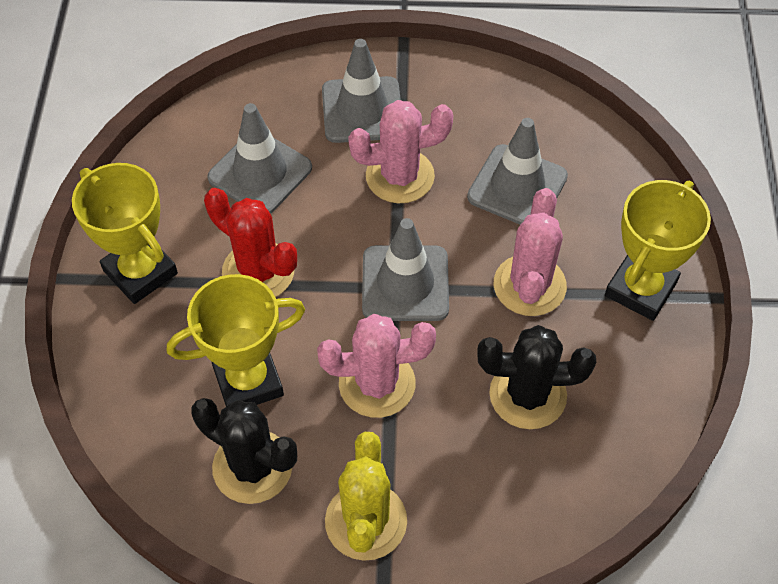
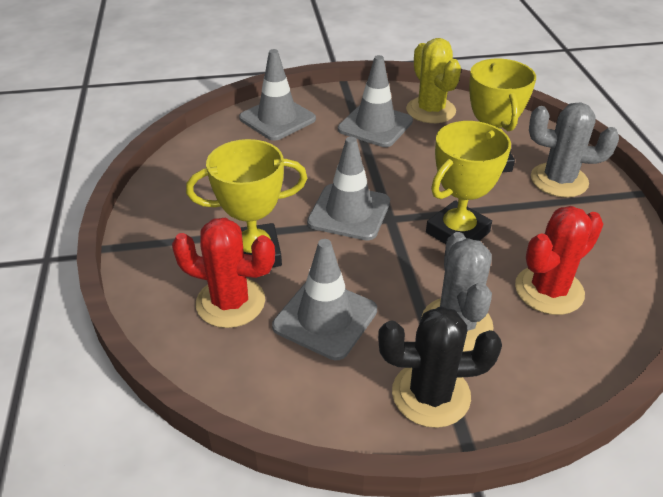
black cactus: [191,398,297,504] [477,325,596,429] = 2 -> [378,306,502,428] = 1
grey cactus: none = 0 -> [421,232,493,352] [529,102,619,198] = 2
pink cactus: [317,314,436,418] [348,100,453,204] [494,188,567,316] = 3 -> none = 0
red cactus: [204,188,297,297] = 1 -> [172,218,275,328] [515,206,604,315] = 2

